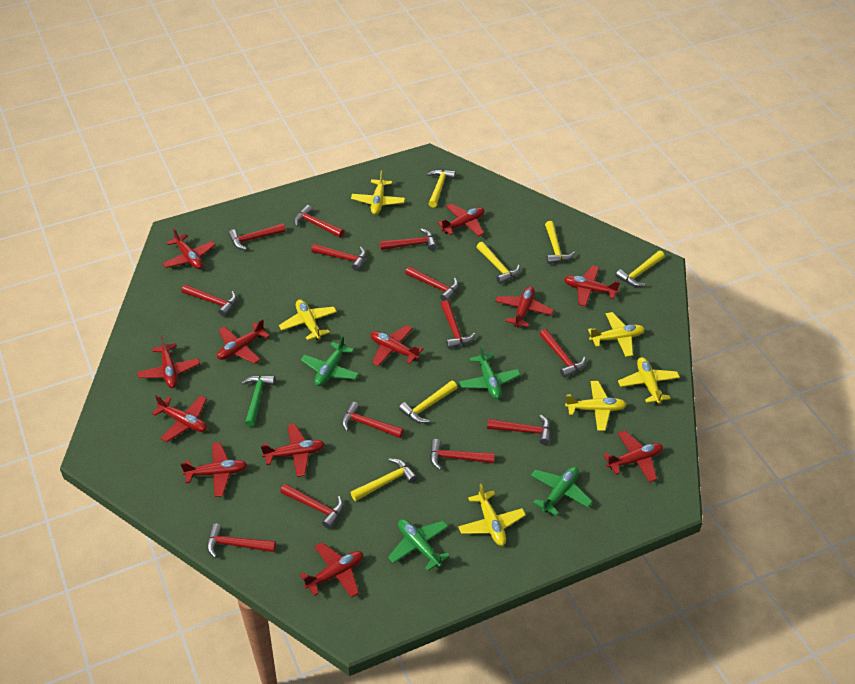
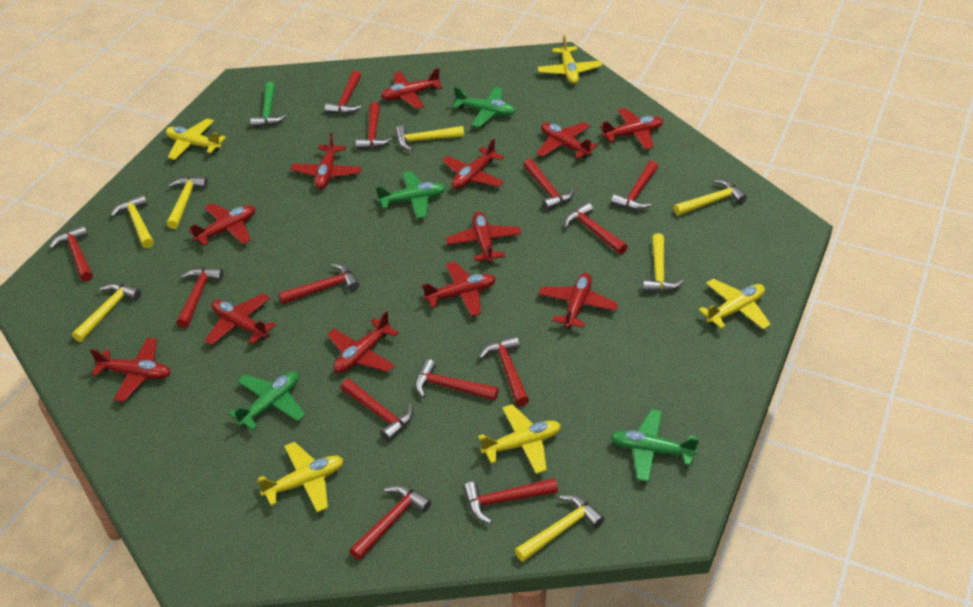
yellow hammer: [350,458,417,501] [399,380,458,423] [427,169,456,208] [477,242,520,284] [545,221,575,264] [616,251,665,287] = 6 -> [72,283,141,342] [110,194,154,248] [167,177,208,229] [395,125,464,151] [515,495,605,562] [642,233,684,292] [673,179,747,216] = 7
yellow plane: [279,300,337,340] [351,170,405,215] [458,484,526,546] [565,381,627,431] [588,312,645,357] [618,357,680,404] = 6 -> [166,118,226,160] [257,442,344,512] [478,404,561,474] [537,35,602,84] [699,279,771,329] = 5

